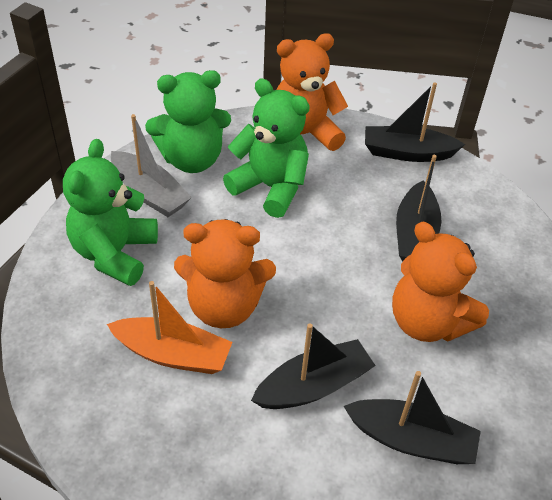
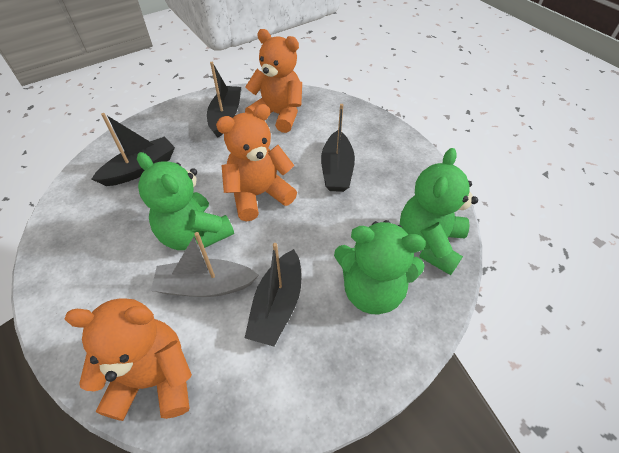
orange boat: [107,281,232,374] = 1 -> none = 0

